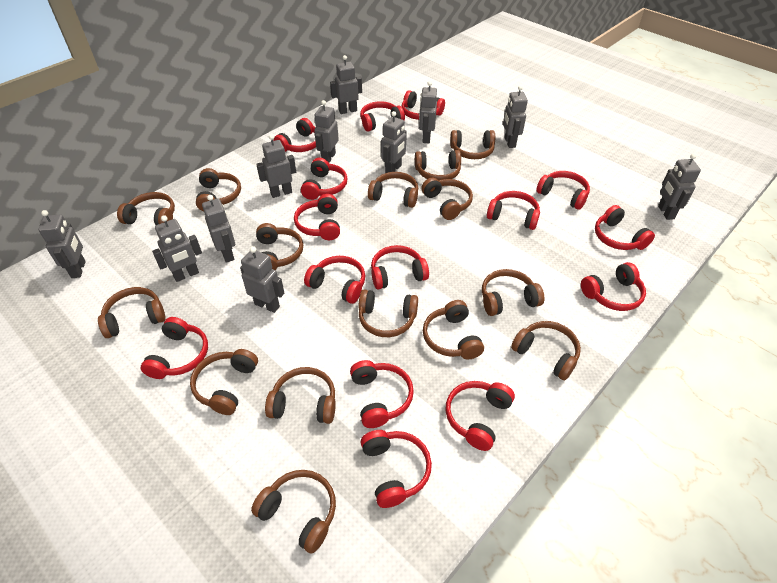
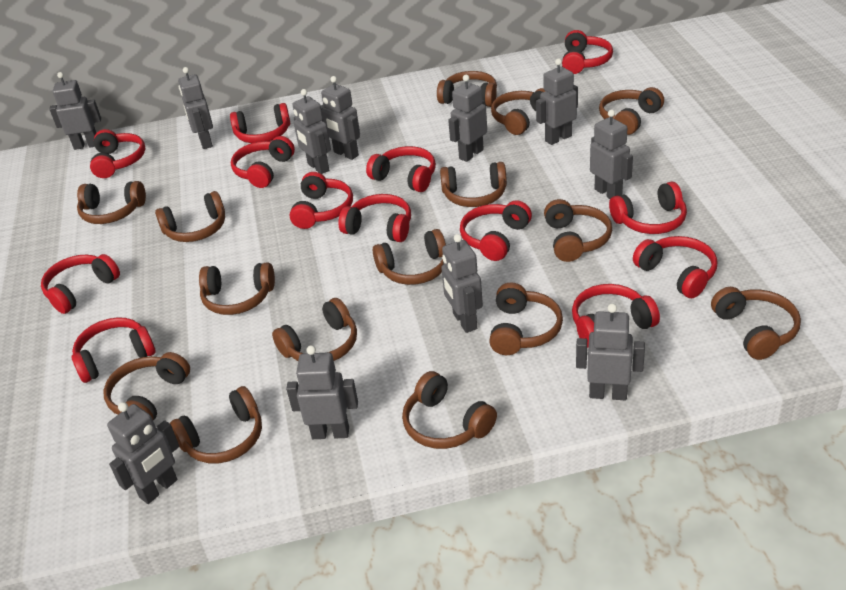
red headphones: [141,317,208,379] [273,118,316,152] [294,194,340,240] [301,158,348,200] [304,256,365,304] [350,360,414,428] [360,101,405,131] [361,430,432,508] [371,245,429,289] [402,90,445,120] [445,381,515,451] [487,191,540,230] [536,171,590,210] [581,262,646,311] [595,205,655,250] = 15 -> [41,254,120,314] [72,317,156,383] [90,129,145,178] [230,103,290,143] [231,136,295,188] [290,172,353,229] [338,194,411,242] [366,146,436,192] [460,200,532,261] [562,30,613,74] [572,284,660,347] [609,181,687,234] [633,236,717,298] = 13

